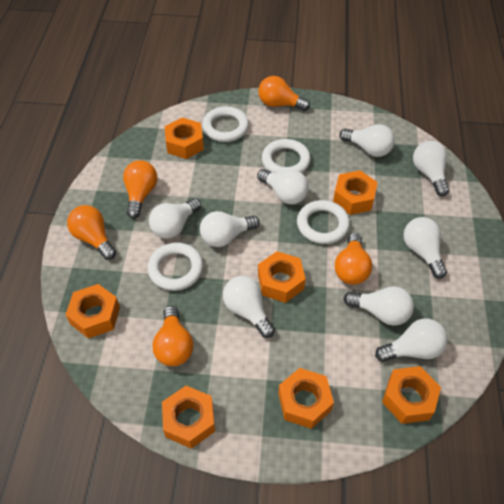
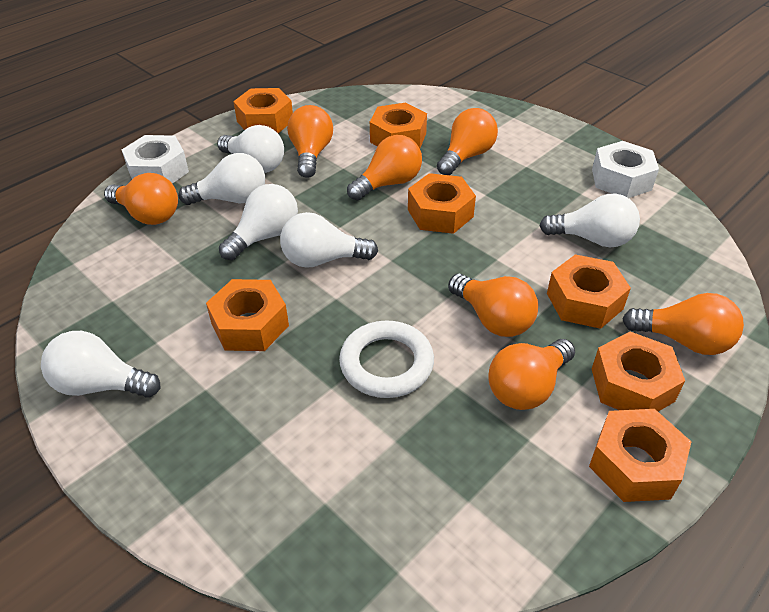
orange light bulb: [67,205,116,260] [123,160,157,218] [152,306,193,366] [258,76,310,111] [335,233,372,285] = 5 -> [104,173,178,225] [287,105,333,178] [347,135,422,200] [437,108,498,175] [448,274,538,337] [489,339,575,410] [623,293,744,355] = 7
white light bulb: [149,198,201,239] [200,211,260,247] [223,276,275,338] [257,169,309,204] [340,124,395,157] [344,286,414,326] [375,318,447,362] [404,217,447,279] [413,141,449,196] = 9 -> [41,331,160,398] [178,153,265,205] [217,125,284,173] [219,184,298,260] [280,212,378,268] [539,193,640,247] = 6
white nut: none = 0 -> [122,135,189,184] [592,141,659,198] = 2
white ring: [147,242,203,291] [202,106,249,142] [262,139,311,173] [297,200,350,244] = 4 -> [339,321,434,398] = 1

